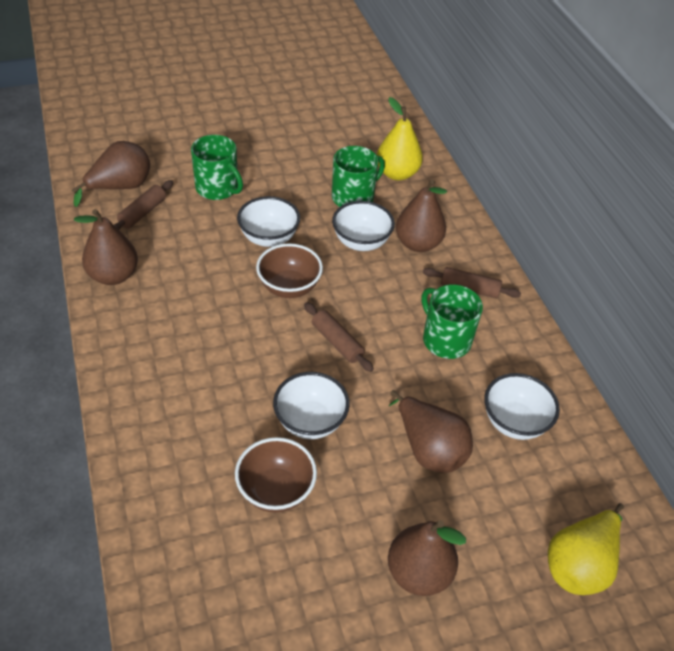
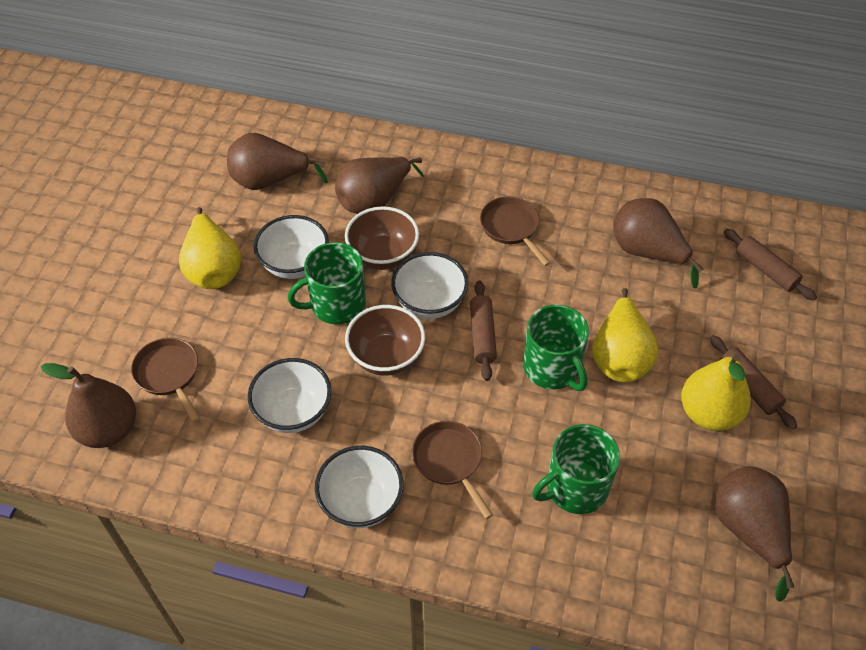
brown pan: none = 0 -> [131,338,200,423] [412,421,493,519] [480,196,551,266] = 3
yellow pear: [377,97,423,180] [548,503,624,595] = 2 -> [179,207,242,289] [592,288,658,382] [681,354,751,431] = 3

